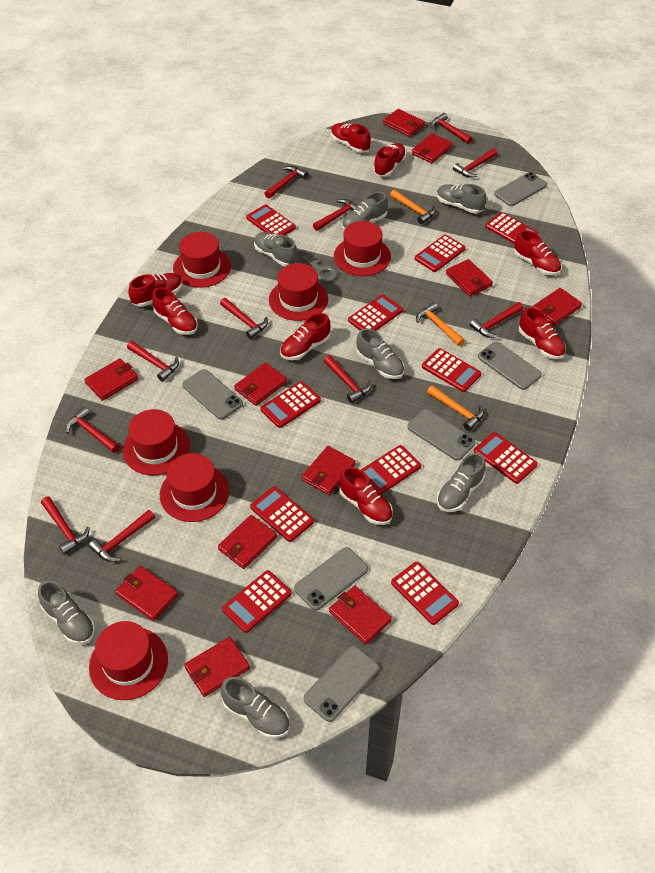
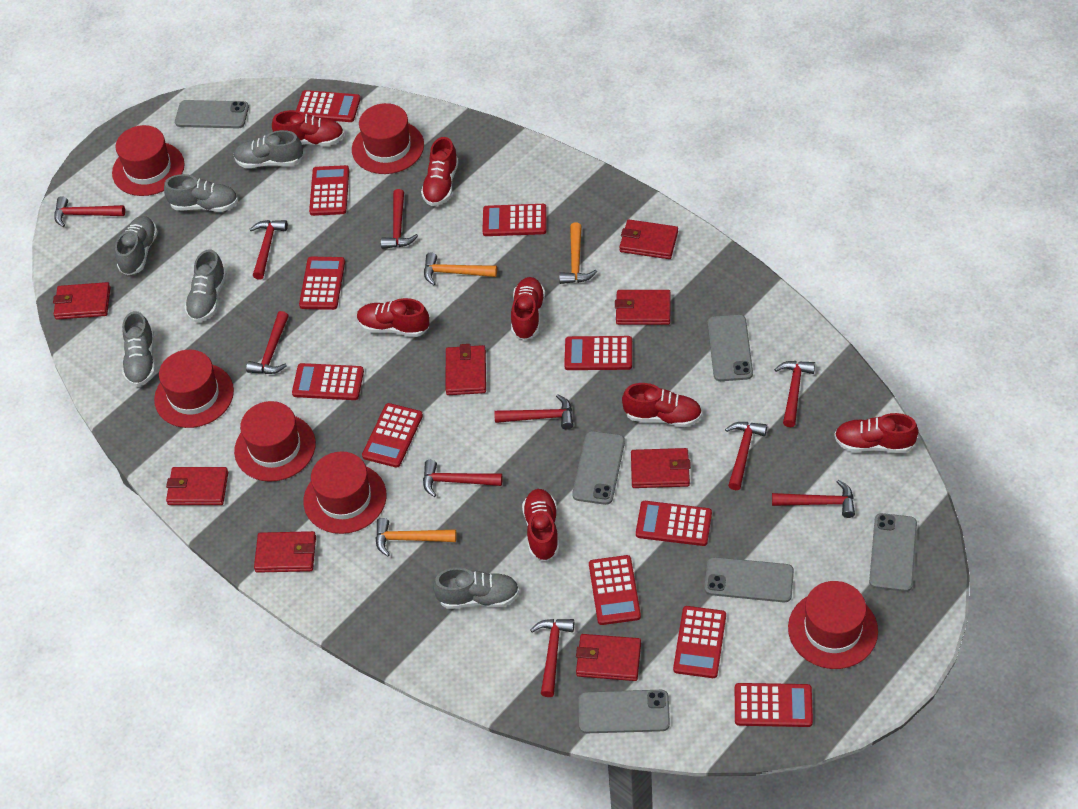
grey key: [302,253,337,282] = 1 -> none = 0
grey shoe: [38,580,95,644] [221,677,290,739] [254,232,298,266] [342,192,388,230] [356,328,404,379] [437,184,487,214] [437,453,486,512] = 7 -> [115,216,158,275] [122,311,155,387] [164,174,238,212] [185,249,227,322] [234,130,303,168] [433,568,519,609] = 6
red hammer: [41,496,90,555] [66,407,119,453] [89,510,155,562] [127,341,179,382] [220,298,268,339] [264,166,308,199] [313,199,358,231] [324,355,371,403] [430,113,472,144] [453,148,497,178] [470,302,523,338] = 11 -> [54,196,125,227] [246,311,289,374] [250,220,288,280] [381,189,418,249] [423,460,502,497] [494,394,573,430] [530,619,574,697] [725,422,767,490] [772,480,855,518] [774,361,815,427] = 10
red shoe: [128,273,183,307] [152,287,198,335] [280,313,330,360] [331,123,371,153] [339,467,393,525] [373,143,406,177] [514,230,561,275] [519,307,566,359] = 8 -> [272,110,344,146] [357,298,429,337] [421,137,459,206] [511,277,545,340] [522,489,559,561] [622,383,702,427] [834,413,919,453] = 7
red wallet: [84,358,138,401] [115,566,178,621] [184,637,250,697] [218,515,277,569] [234,362,287,406] [302,446,355,495] [329,586,392,645] [383,109,425,137] [412,133,453,163] [446,259,493,297] [533,288,582,326] = 11 -> [53,282,110,320] [166,467,228,505] [254,531,316,573] [446,344,486,395] [576,634,641,681] [615,290,671,325] [620,220,678,259] [631,448,691,488] = 8

